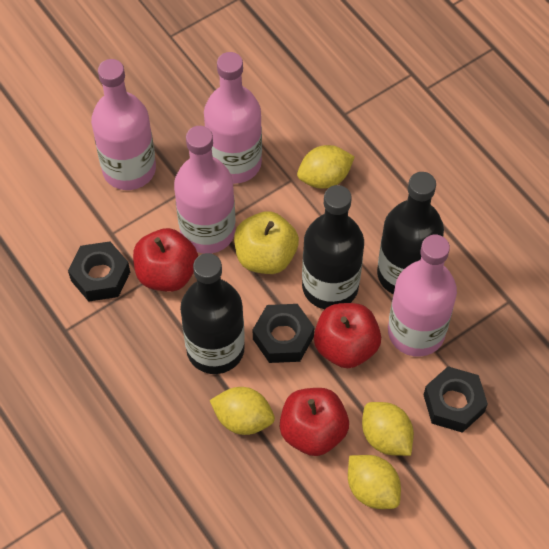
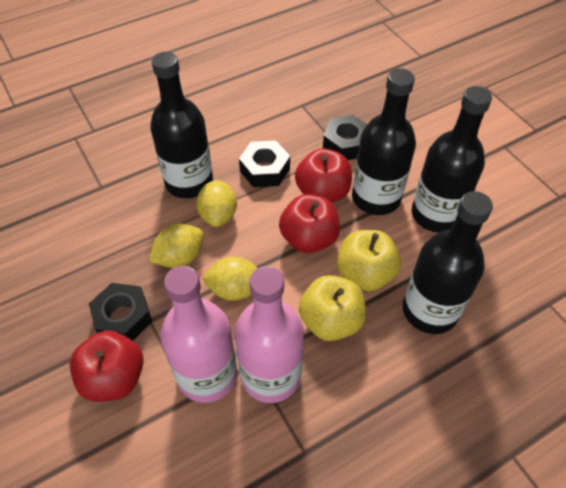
black bottle: [180,253,245,374] [302,185,364,309] [377,172,444,294] = 3 -> [150,52,213,198] [352,68,416,215] [403,191,493,334] [412,86,492,233] = 4
pink bottle: [91,59,156,190] [174,126,236,254] [204,52,262,184] [388,235,457,357] = 4 -> [161,266,237,403] [234,266,304,403] = 2
yellow apple: [234,211,299,274] = 1 -> [299,275,366,341] [337,230,401,291] = 2
yellow lemon: [210,387,275,435] [297,145,355,189] [348,455,401,509] [362,402,414,456] = 4 -> [149,224,203,268] [196,180,237,227] [203,257,258,301] = 3

